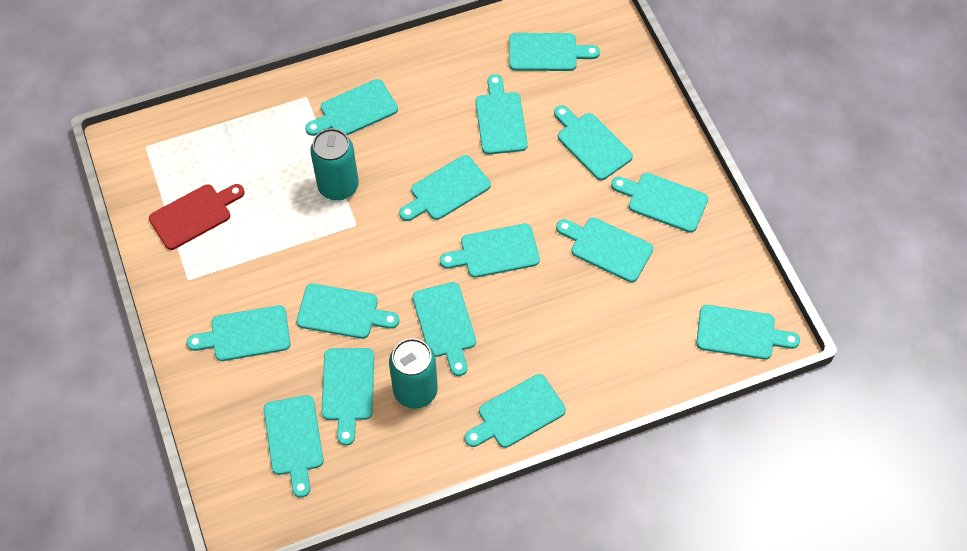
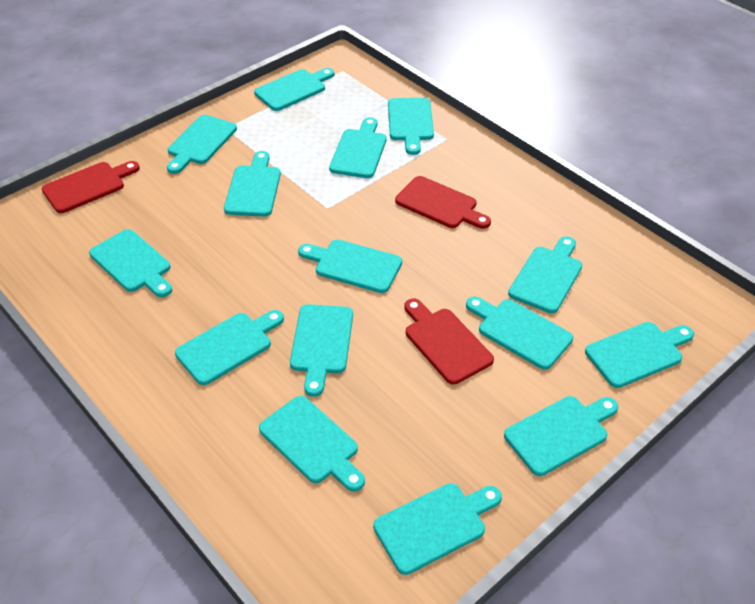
red cutting board: [149,184,245,250] = 1 -> [42,161,140,213] [395,176,491,229] [404,299,494,385] = 3
turquoise can: [310,128,359,200] [389,338,438,409] = 2 -> none = 0

